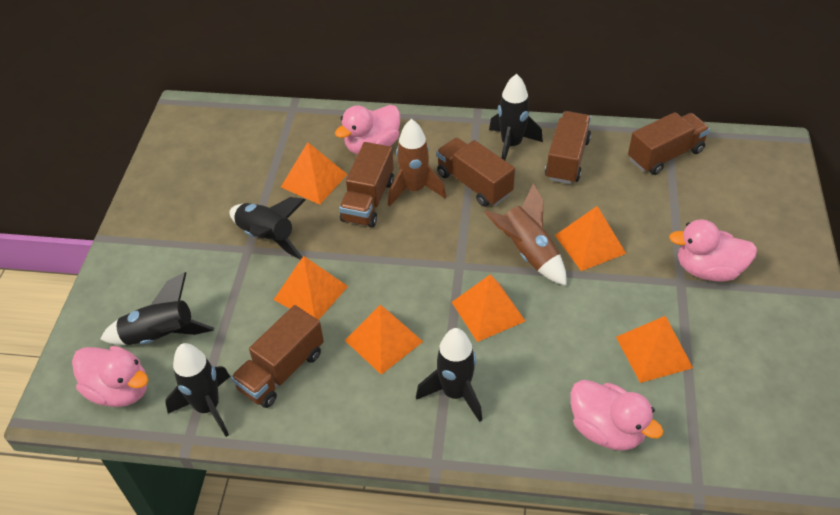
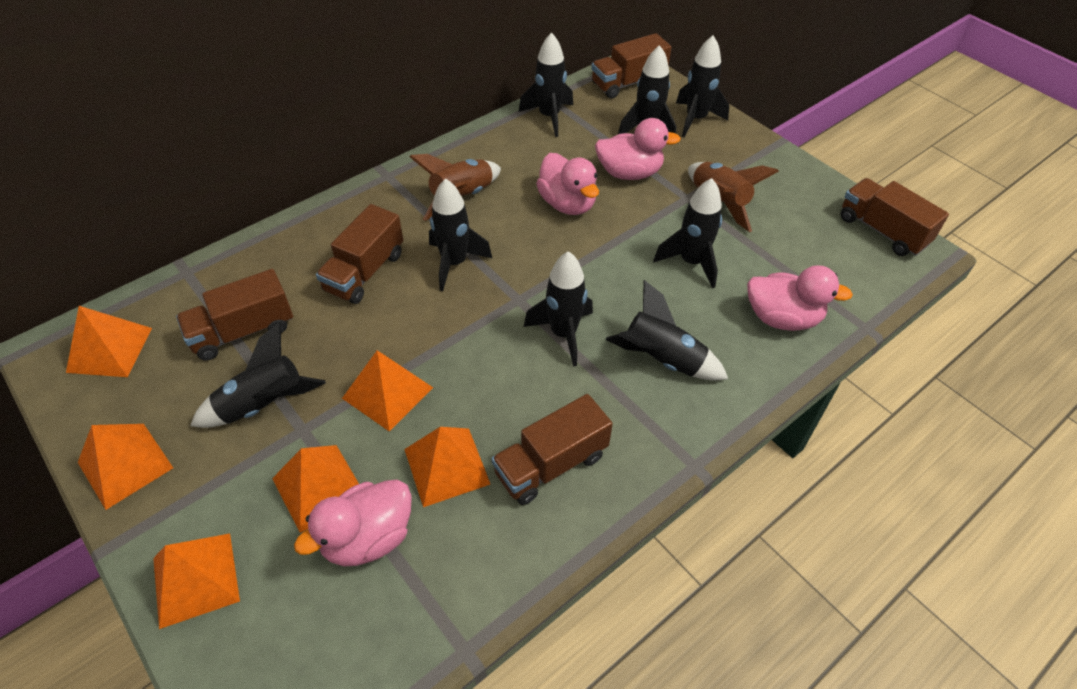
black rocket: [100,272,214,345] [165,343,230,437] [230,197,305,260] [416,328,482,422] [489,74,543,161] = 5 -> [190,322,326,428] [429,178,492,291] [519,32,573,137] [524,251,593,367] [606,280,728,381] [618,45,676,134] [653,178,722,288] [676,35,729,137] = 8

